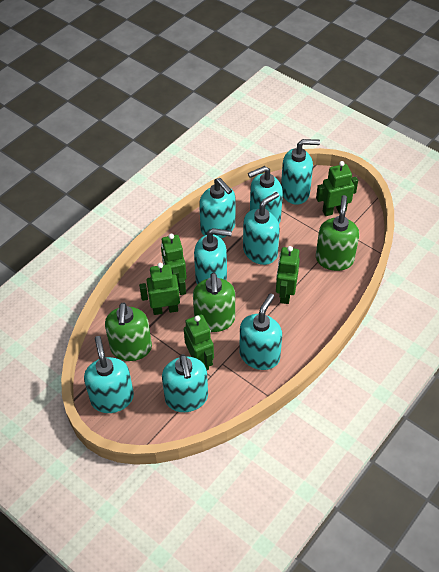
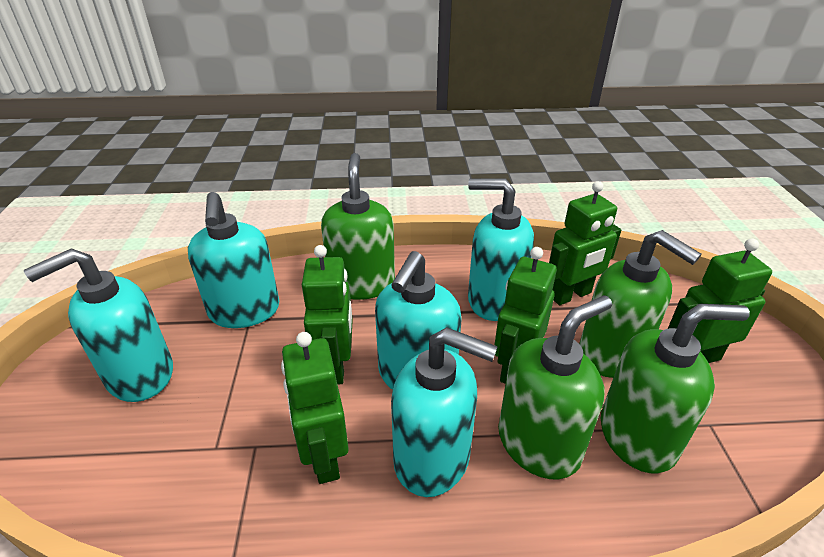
green soap dispenser: [105,302,152,361] [193,273,235,332] [316,195,359,271] = 3 -> [321,153,395,300] [498,295,612,479] [579,230,701,378] [601,304,750,473] = 4
turquoise soap dispenser: [84,336,134,413] [162,354,208,412] [194,228,232,284] [199,178,235,238] [239,294,282,370] [243,192,280,265] [248,166,283,223] [281,139,320,205] = 8 -> [24,248,173,402] [188,192,279,328] [375,251,462,390] [391,327,498,497] [468,178,534,321] = 5

